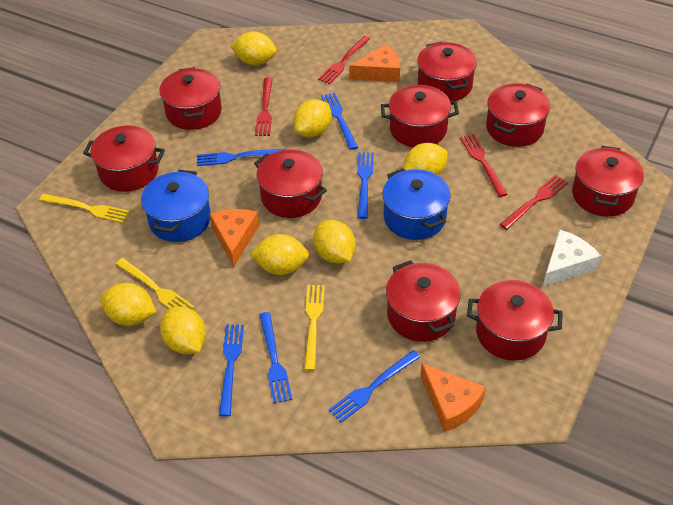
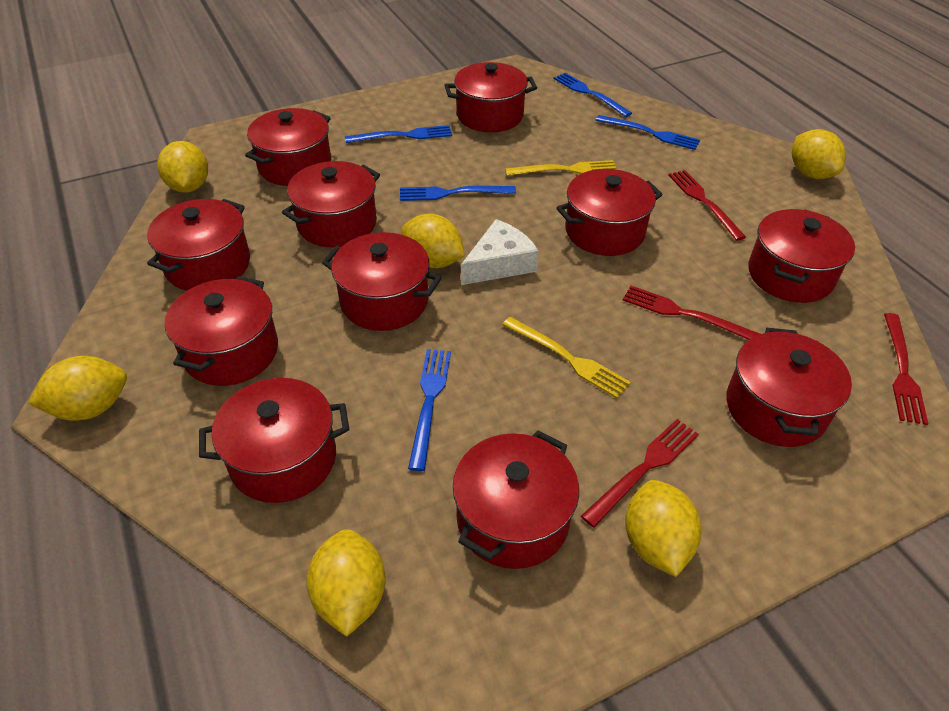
blue fork: [197,149,286,166] [219,325,244,417] [259,312,292,403] [321,92,358,150] [329,350,420,423] [357,152,374,219] = 6 -> [345,125,452,143] [400,186,516,201] [408,349,451,471] [554,73,632,117] [595,115,700,150] = 5
blue pot: [141,170,211,242] [382,168,451,240] = 2 -> none = 0
orange cheese: [209,209,259,267] [349,44,400,82] [420,363,486,432] = 3 -> none = 0
red pot: [83,125,165,192] [159,67,222,130] [254,149,327,218] [381,85,459,147] [386,260,461,342] [417,42,477,101] [467,280,563,361] [486,83,550,147] [572,146,644,217] = 9 -> [147,199,250,291] [165,276,278,386] [199,378,349,503] [245,108,331,186] [282,161,380,247] [322,232,442,331] [444,62,537,132] [453,430,579,569] [557,169,663,256] [726,328,852,447] [748,209,855,303] = 11
yellow fork: [40,194,130,223] [116,258,194,309] [304,285,325,371] = 3 -> [502,317,631,398] [505,160,617,176] = 2
yellow lemon: [100,283,156,326] [160,307,206,354] [230,31,277,65] [250,234,309,275] [293,99,332,137] [313,220,356,264] [403,143,448,176] = 7 -> [28,356,127,421] [157,141,208,193] [307,529,386,637] [402,214,465,268] [625,480,701,577] [792,129,846,179] = 6

